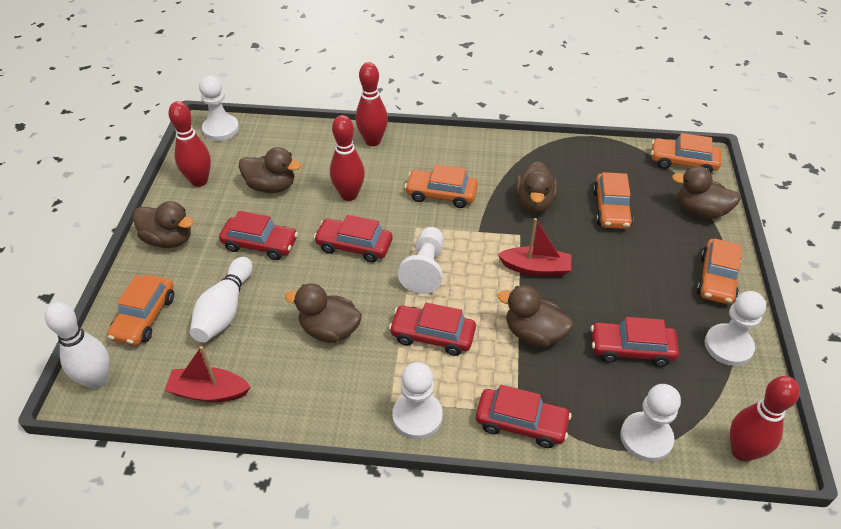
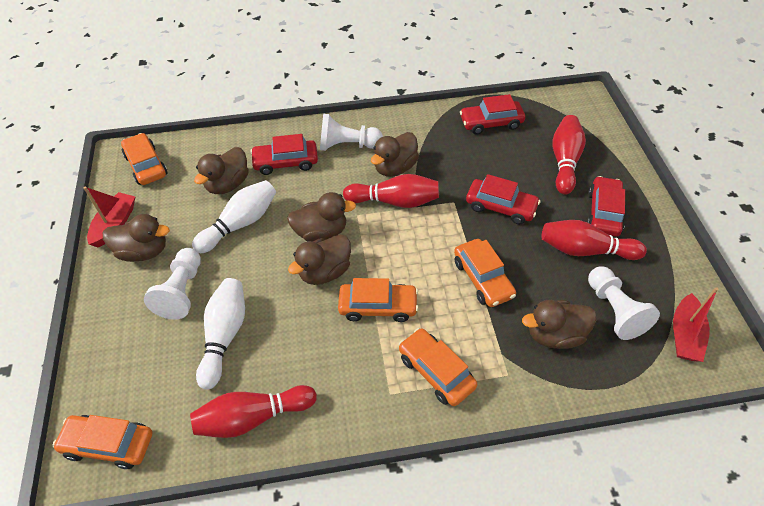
red car: [219,211,298,260] [314,215,392,263] [389,303,476,356] [476,385,572,448] [591,317,679,367] = 5 -> [250,134,318,175] [460,94,525,135] [466,174,540,224] [587,176,625,236] = 4
white pawn: [199,76,239,141] [392,362,443,439] [398,227,444,294] [620,384,681,462] [705,291,766,366] = 5 -> [144,248,201,320] [320,114,383,151] [588,266,660,340] = 3

